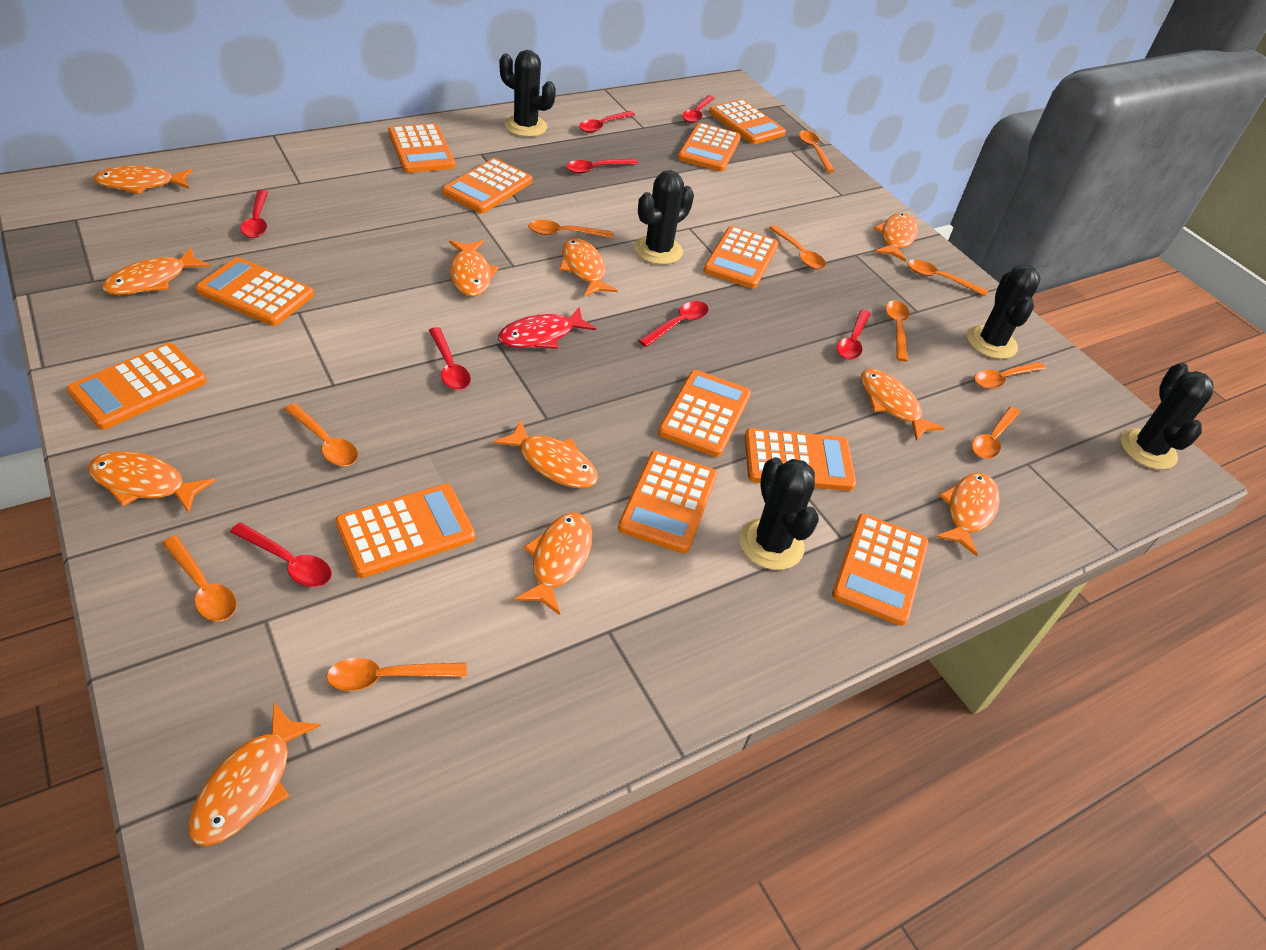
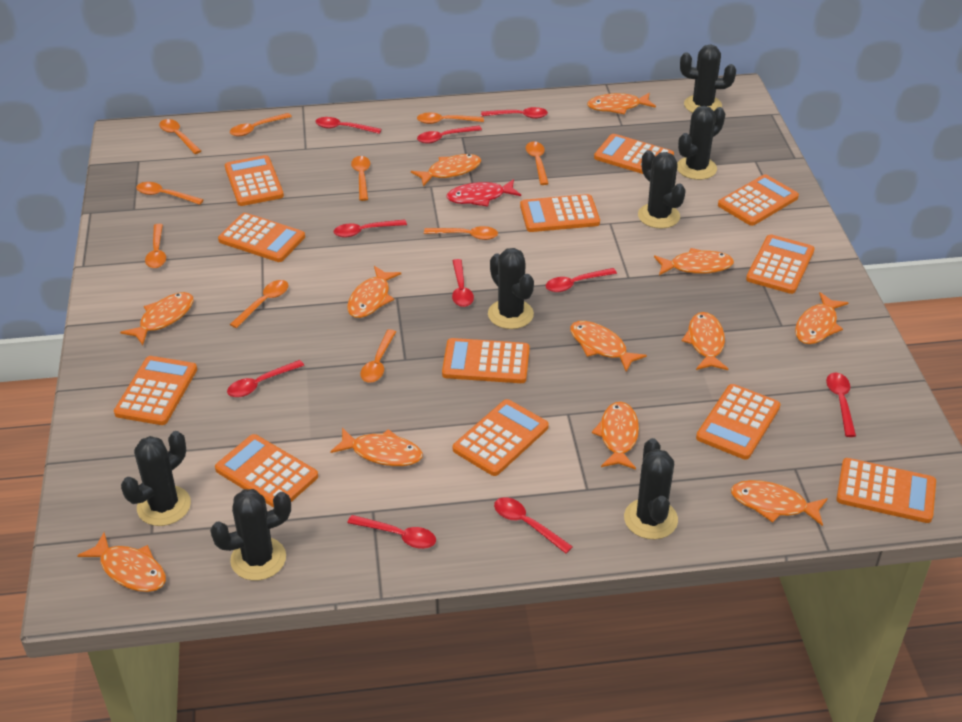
black cactus: [499,50,556,137] [634,170,694,265] [739,457,819,570] [967,265,1041,359] [1120,362,1214,470] = 5 -> [121,431,191,526] [210,489,291,581] [488,248,534,329] [624,438,678,539] [638,150,686,229] [677,106,725,180] [680,45,736,113] = 7
orange fish: [88,451,216,513] [93,165,193,195] [102,247,211,295] [188,703,321,846] [449,240,499,297] [493,419,598,488] [514,513,593,615] [559,238,618,297] [861,369,945,441] [874,213,918,262] [936,473,1000,556] = 11 -> [77,532,166,592] [120,292,193,345] [330,428,423,466] [347,266,401,318] [411,154,481,186] [570,321,647,372] [587,93,656,115] [592,402,639,470] [654,248,734,275] [682,312,728,370] [731,480,828,526] [795,292,848,344] = 12
red spoon: [230,523,332,587] [240,190,268,238] [429,327,471,390] [566,159,638,174] [579,111,635,133] [639,301,709,347] [682,95,715,123] [837,310,871,360] = 8 -> [227,360,304,397] [315,117,382,134] [334,219,407,237] [347,515,436,549] [417,125,482,144] [452,259,474,307] [481,107,548,119] [494,497,573,554] [546,268,617,292] [826,373,856,437] = 10

